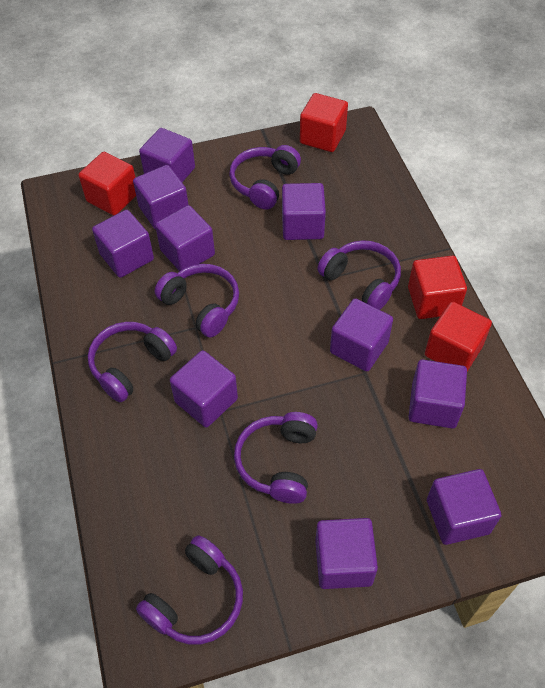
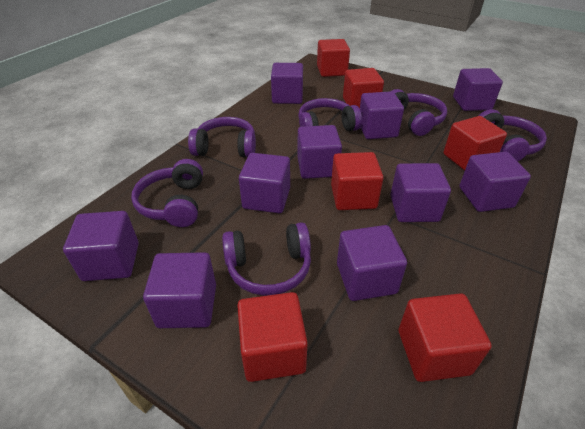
red cube: [79,152,136,216] [300,93,348,152] [408,256,467,319] [425,302,492,372] = 4 -> [237,292,308,382] [317,39,350,77] [331,152,383,210] [343,68,384,108] [399,293,492,382] [443,116,507,171] = 6

